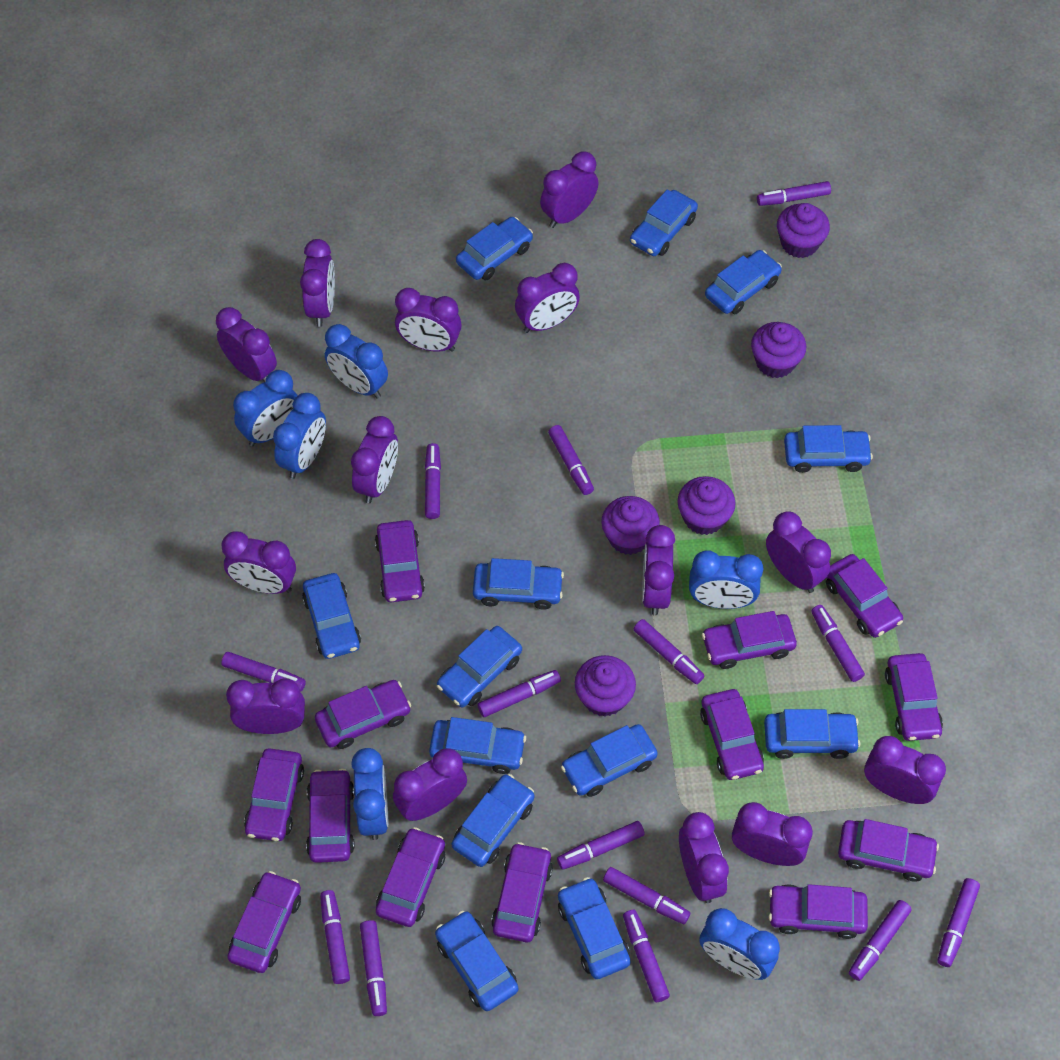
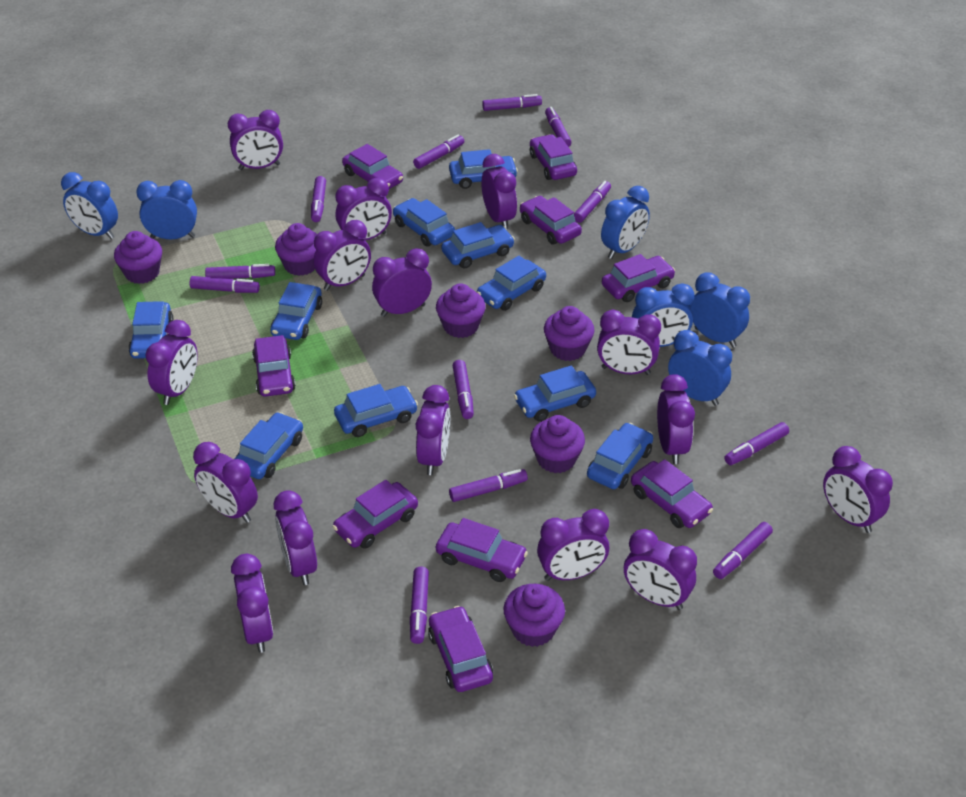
blue car: [302,573,361,659] [429,717,526,774] [435,911,518,1011] [437,626,522,708] [452,774,535,867] [456,217,533,280] [473,558,564,610] [558,877,631,979] [561,724,658,797] [630,189,698,256] [705,250,782,314] [764,709,860,759] [784,425,873,473] = 13 -> [128,301,173,359] [235,412,303,479] [271,282,322,340] [334,384,418,437] [393,198,455,247] [441,222,515,269] [449,149,518,189] [477,256,546,311] [514,365,596,422] [587,423,653,489] = 10
purple car: [227,871,301,973] [244,748,304,841] [306,769,355,863] [315,680,411,749] [375,520,425,602] [376,827,445,927] [491,842,553,942] [700,689,764,780] [702,611,797,669] [769,884,868,939] [826,554,903,638] [838,819,939,881] [885,653,943,741] = 13 -> [252,335,296,397] [333,480,418,549] [342,144,403,189] [428,606,493,692] [436,518,528,582] [520,196,582,244] [530,135,577,180] [602,254,675,302] [631,459,713,528] = 9
purple clock: [216,307,277,382] [221,531,296,594] [226,678,305,734] [300,239,335,327] [351,416,398,504] [393,748,467,821] [395,288,462,352] [515,263,580,333] [540,152,598,228] [642,525,675,616] [679,812,729,903] [732,802,813,866] [766,511,831,593] [864,736,946,804] = 14 -> [145,320,198,405] [193,442,258,523] [228,110,283,170] [231,554,274,653] [274,490,317,585] [314,220,371,291] [335,178,392,240] [372,248,432,317] [416,385,450,475] [481,154,517,230] [537,509,609,581] [597,310,661,375] [624,529,697,610] [657,374,695,464] [823,446,893,533] = 15
purple cupcake: [575,655,636,717] [601,496,660,555] [677,476,736,535] [751,322,806,378] [777,203,830,258] = 5 -> [114,231,162,284] [275,223,317,276] [436,284,486,338] [504,584,565,647] [530,415,585,473] [544,306,594,361] = 6
purple marker: [221,652,306,692] [320,890,350,984] [360,920,387,1016] [425,443,441,519] [477,670,561,717] [548,425,594,495] [557,821,645,870] [603,867,690,924] [623,910,670,1002] [634,619,704,684] [757,181,831,206] [811,605,865,682] [849,900,912,981] [937,878,980,967] = 14 -> [189,276,260,293] [205,264,275,279] [311,176,326,222] [410,566,429,644] [413,135,464,169] [449,469,528,502] [453,360,474,419] [482,94,542,111] [545,107,572,147] [574,181,611,223] [713,522,773,579] [725,422,789,465] = 12

